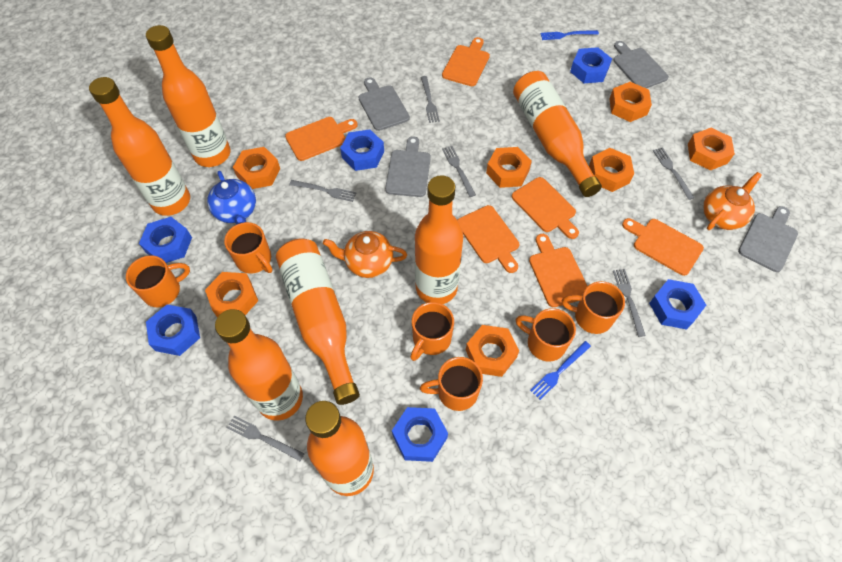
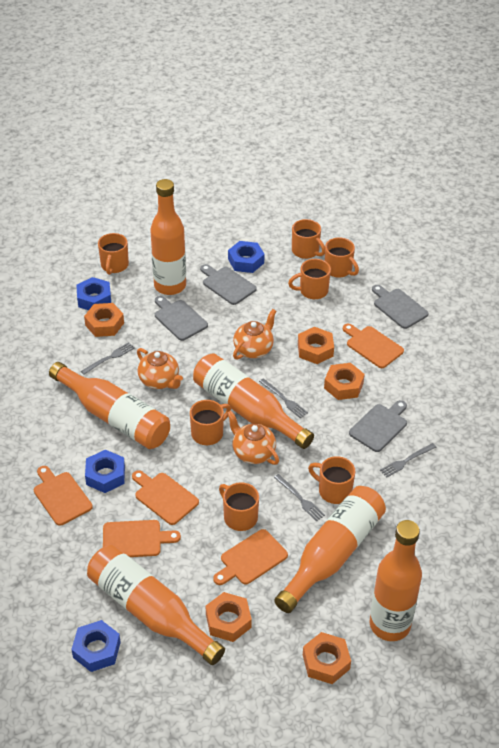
blue fork: [530,341,591,400] [540,30,599,40] = 2 -> none = 0
blue nut: [139,217,192,263] [146,305,200,356] [340,129,384,171] [392,407,448,462] [570,47,612,83] [649,279,706,330] = 6 -> [71,620,121,672] [76,277,111,310] [85,450,125,493] [228,241,265,273] = 4
blue teapot: [207,171,256,225] = 1 -> none = 0
grey fork: [227,415,305,461] [289,180,356,202] [421,76,440,123] [442,146,476,197] [613,269,646,337] [653,147,694,200] = 6 -> [81,342,135,375] [259,378,308,418] [274,474,325,521] [380,443,436,478] = 4
orange bottle: [89,77,190,216] [146,25,230,167] [215,309,303,421] [276,238,360,405] [305,401,374,496] [415,175,463,304] [513,71,602,197] = 7 -> [49,362,170,449] [87,545,225,665] [150,179,186,295] [193,353,314,449] [274,486,386,613] [370,520,422,641] = 6
orange cutting board: [285,117,358,161] [442,37,490,86] [458,205,519,273] [512,177,579,239] [529,234,588,307] [622,218,704,276] = 6 -> [34,466,93,526] [103,520,181,557] [132,470,199,525] [213,529,288,585] [343,324,404,368] = 5
orange mug: [126,255,190,307] [224,222,273,273] [410,302,454,361] [420,357,483,411] [516,308,576,362] [562,281,625,334] = 6 -> [98,233,129,275] [190,400,231,445] [219,482,259,531] [288,259,331,299] [292,219,325,259] [308,456,355,504] [325,237,359,278] = 7
orange nut: [205,272,258,317] [233,147,280,189] [466,325,519,377] [486,147,532,188] [589,148,634,192] [609,82,652,122] [688,128,735,171] = 7 -> [84,303,124,337] [206,592,252,642] [298,327,334,364] [303,632,351,684] [324,363,365,400] = 5
orange teapot: [323,231,407,278] [703,172,762,230] = 2 -> [137,348,183,389] [227,411,279,465] [233,309,276,360] = 3

